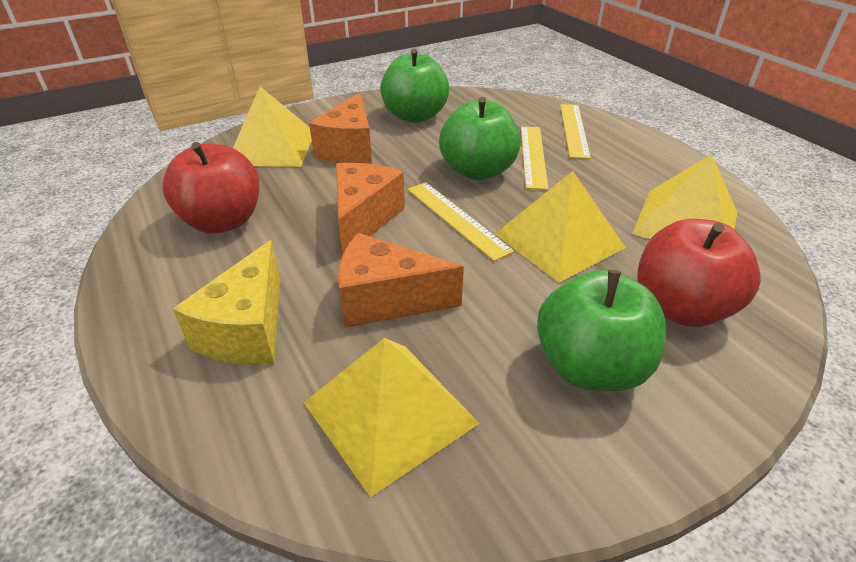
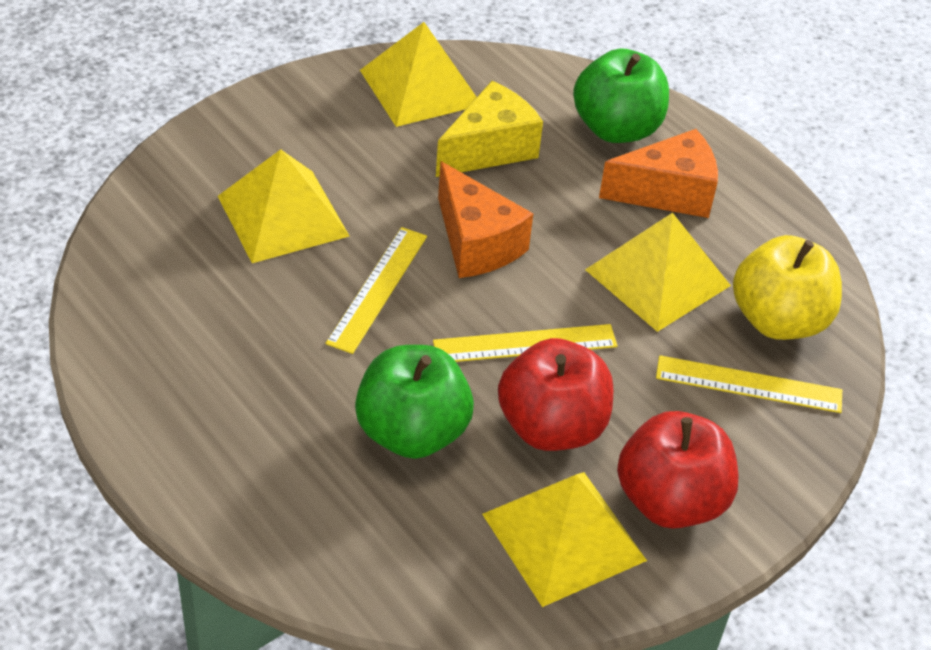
green apple: [380,49,449,123] [439,97,521,180] [537,270,666,391] = 3 -> [355,345,474,459] [573,48,669,143] = 2
orange cheese: [309,92,372,163] [336,163,405,253] [338,233,464,328] = 3 -> [438,162,533,278] [599,129,718,218] = 2
yellow apple: none = 0 -> [733,235,842,340] = 1

